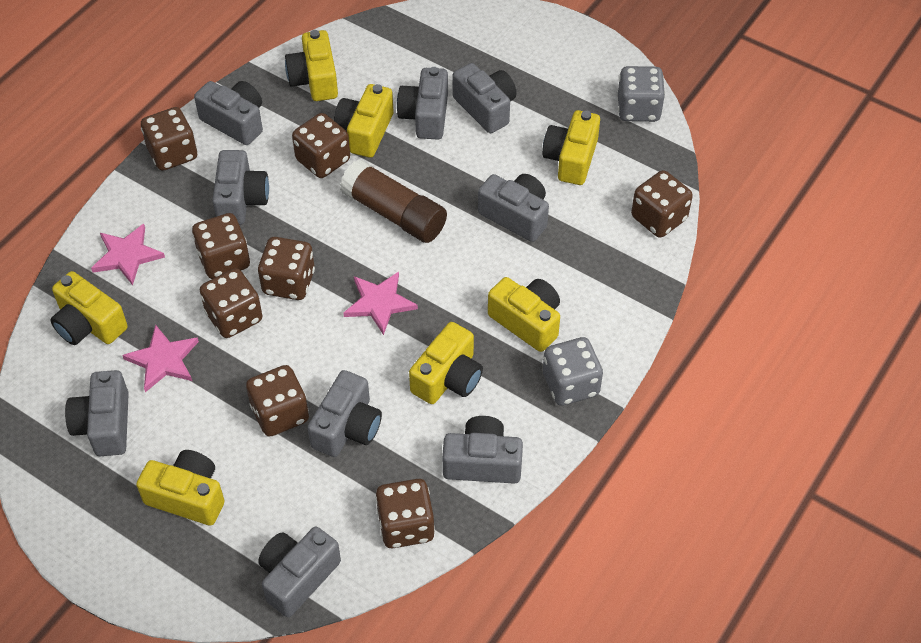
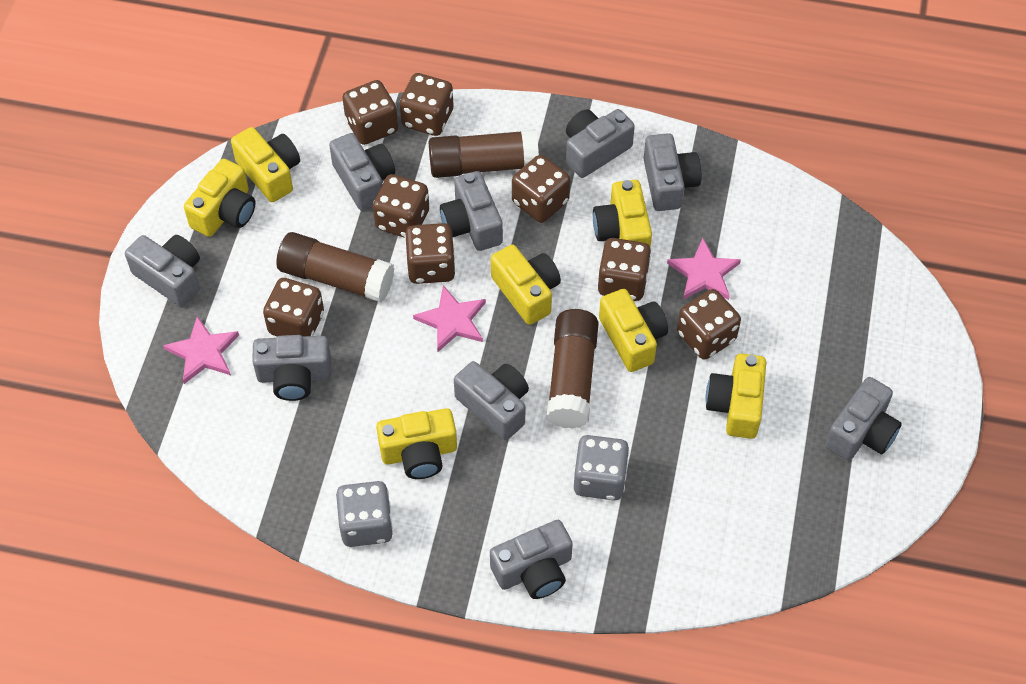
brown glue stick: [340,159,447,243] = 1 -> [276,232,394,302] [429,129,539,178] [547,309,599,429] = 3

